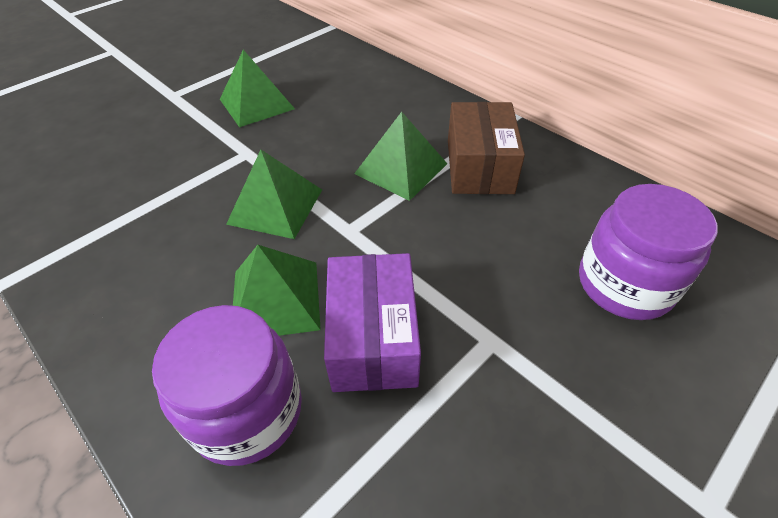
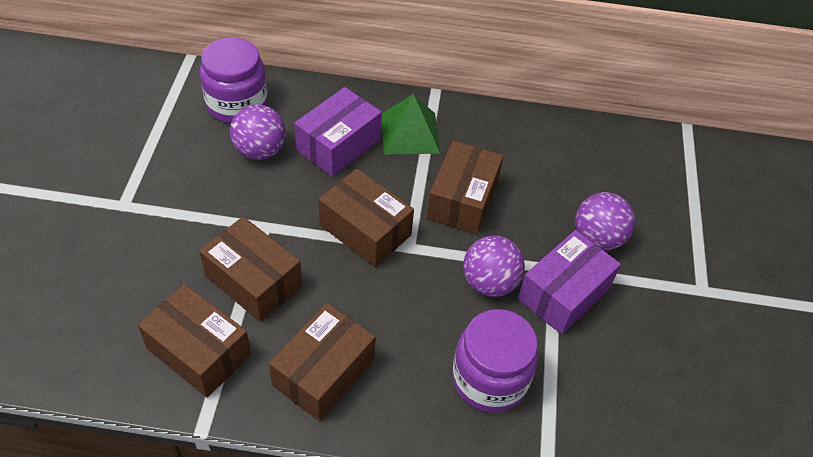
brown box: [448,102,525,194] = 1 -> [138,284,251,398] [199,217,302,322] [269,303,376,421] [318,168,414,267] [427,141,503,234] = 5
green pyramid: [220,50,295,127] [226,150,322,239] [233,245,321,336] [354,112,447,201] = 4 -> [381,94,440,155] = 1
purple ball: none = 0 -> [230,104,286,160] [463,236,525,297] [575,192,635,250] = 3
purple box: [324,253,421,392] = 1 -> [294,87,382,176] [518,230,621,335] = 2

